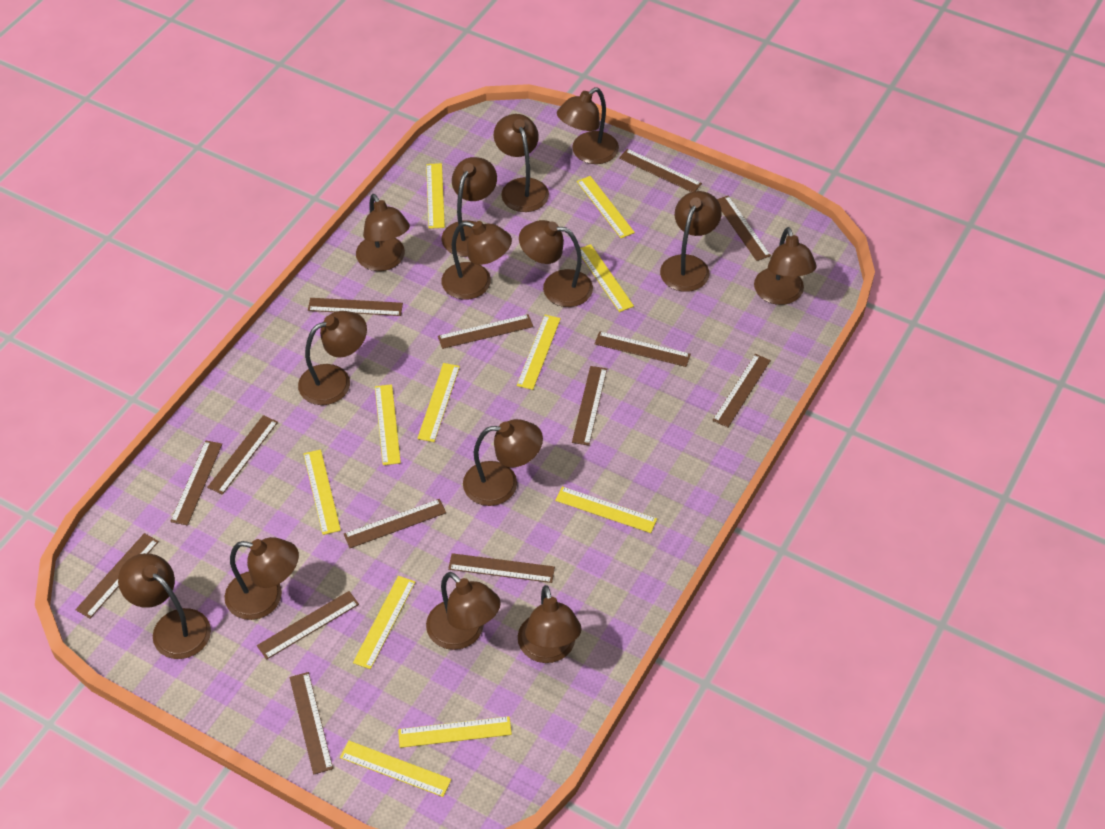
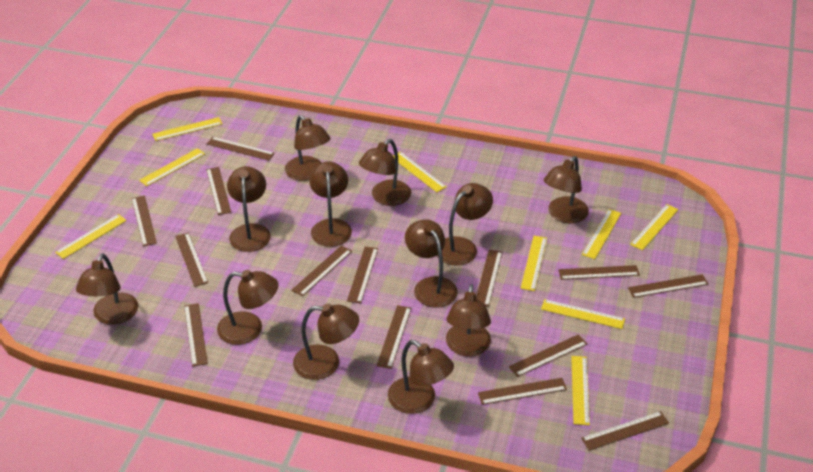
brown lamp: [118,553,211,659] [225,537,299,620] [298,311,367,405] [356,194,410,271] [426,572,501,650] [441,221,512,300] [442,157,497,257] [463,419,543,506] [494,114,549,212] [518,585,582,663] [519,220,593,307] [557,87,619,164] [660,191,722,292] [754,227,817,305] = 14 -> [76,254,138,325] [217,270,278,345] [227,166,271,252] [285,115,331,181] [293,303,359,380] [309,162,352,247] [359,139,411,206] [388,340,454,414] [405,219,458,308] [437,183,493,266] [446,284,491,356] [544,156,589,223] = 12
yellow ruler: [303,450,341,535] [340,741,451,797] [353,576,415,669] [375,384,401,465] [398,716,512,748] [417,363,460,442] [426,163,445,229] [517,315,561,390] [555,486,657,533] [577,176,635,238] [580,244,634,312] = 11 -> [55,214,127,259] [139,148,205,186] [152,117,222,141] [393,152,447,192] [520,236,547,291] [541,299,625,329] [571,356,590,425] [582,209,621,259] [630,204,678,250] = 9

